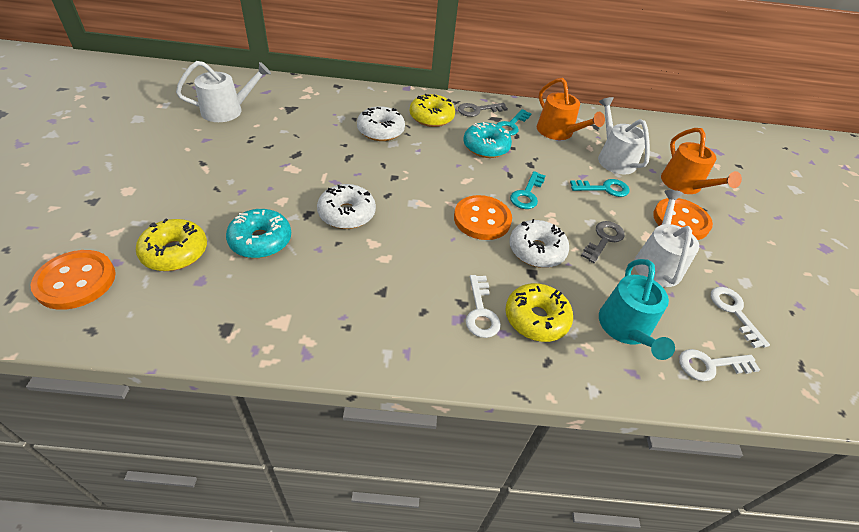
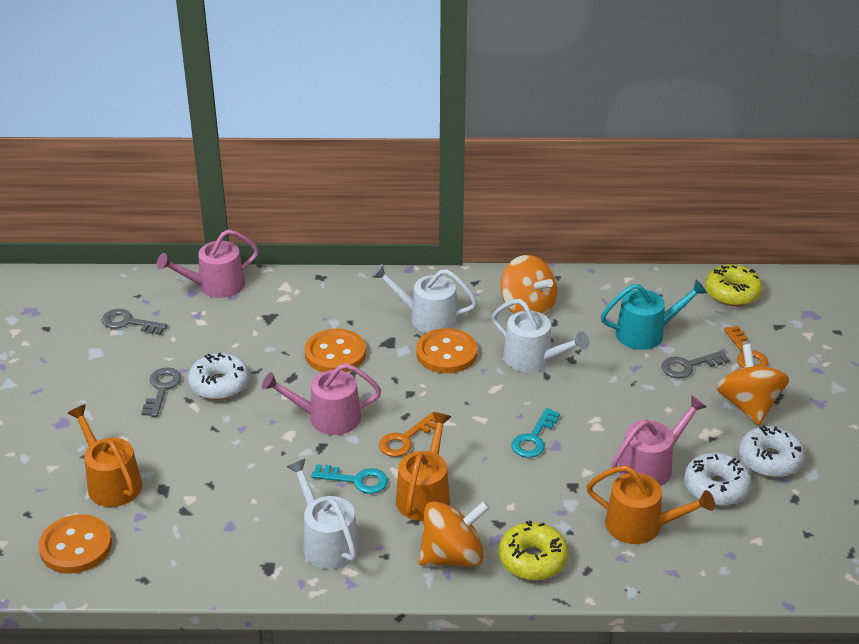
grey key: [458,103,508,117] [581,221,625,263] = 2 -> [102,309,167,335] [141,368,181,417] [662,351,730,378] = 3
orange key: none = 0 -> [379,413,437,457] [724,326,769,368] = 2
orange spinning top: none = 0 -> [419,501,490,567] [501,255,557,315] [716,344,789,426] = 3
orange watering can: [537,78,605,140] [661,128,742,194] = 2 -> [68,404,142,507] [396,412,452,521] [586,465,715,544] = 3
pink watering can: none = 0 -> [157,230,259,298] [262,363,381,435] [611,395,706,486] = 3
turquoise donut: [226,209,291,258] [464,122,512,158] = 2 -> none = 0
turquoise key: [496,109,532,136] [510,171,545,209] [570,179,630,197] = 3 -> [311,464,388,494] [511,408,560,458] = 2
white key: [466,275,501,338] [679,349,760,381] [711,287,770,348] = 3 -> none = 0
yellow donut: [136,218,207,271] [410,94,455,127] [505,283,573,342] = 3 -> [498,520,568,580] [705,264,763,306] = 2

